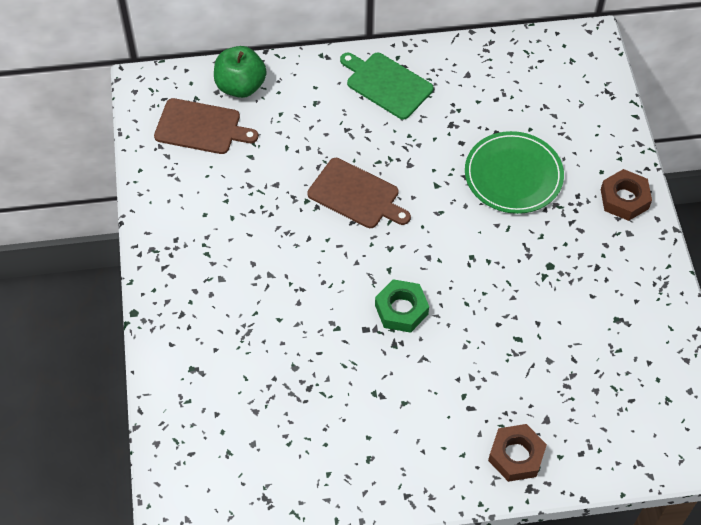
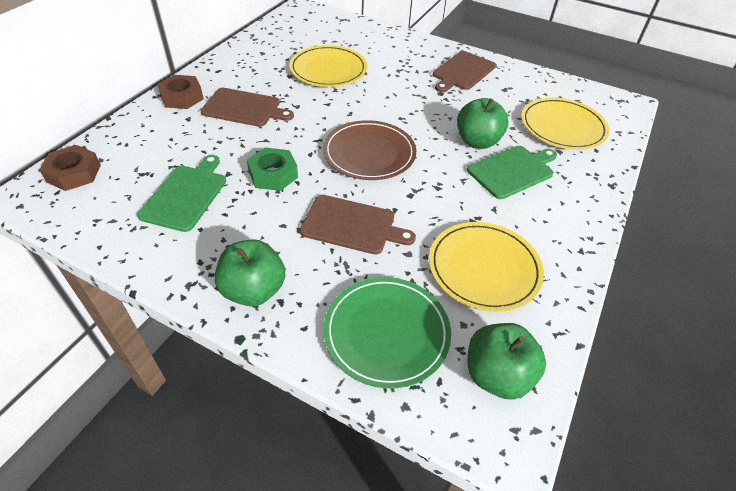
brown cutting board: [154,98,258,154] [307,158,411,228] = 2 -> [200,88,294,127] [300,195,416,254] [433,51,496,92] = 3
brown plate: none = 0 -> [323,120,416,180] = 1
green apple: [214,46,267,98] = 1 -> [215,239,285,306] [457,98,509,149] [468,323,546,400] = 3
green cutting board: [340,53,434,120] = 1 -> [137,155,226,232] [467,146,557,199] = 2
yellow plate: none = 0 -> [289,45,367,87] [429,222,544,312] [521,98,609,150] = 3

